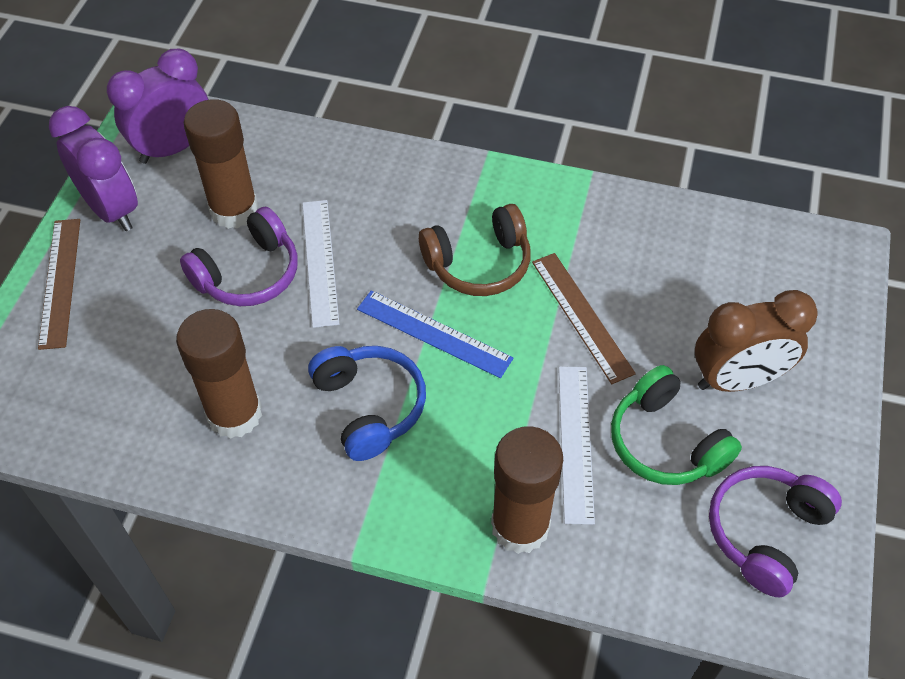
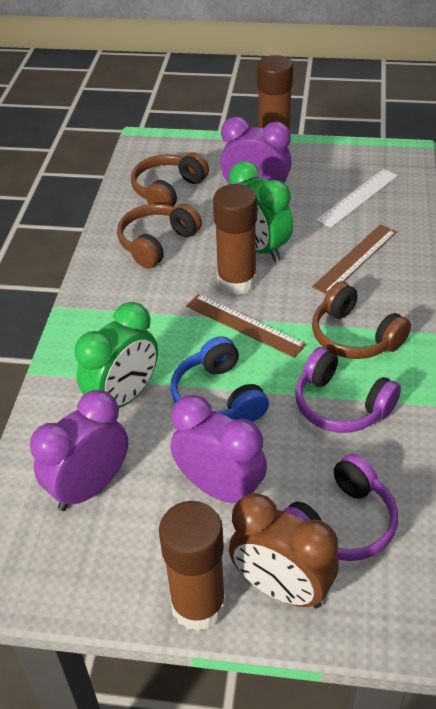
blue ruler: [357,290,513,378] = 1 -> none = 0
brown headphones: [419,204,531,296] = 1 -> [117,204,202,269] [131,152,209,206] [312,282,411,359] = 3
green clock: none = 0 -> [75,302,158,408] [229,161,293,262] = 2
green headphones: [611,365,742,485] = 1 -> none = 0
purple clock: [49,106,138,231] [107,49,209,164] = 2 -> [30,390,128,511] [170,395,267,503] [220,117,292,185] = 3
white ruler: [302,200,339,328] [559,366,595,525] = 2 -> [316,169,398,228] = 1

